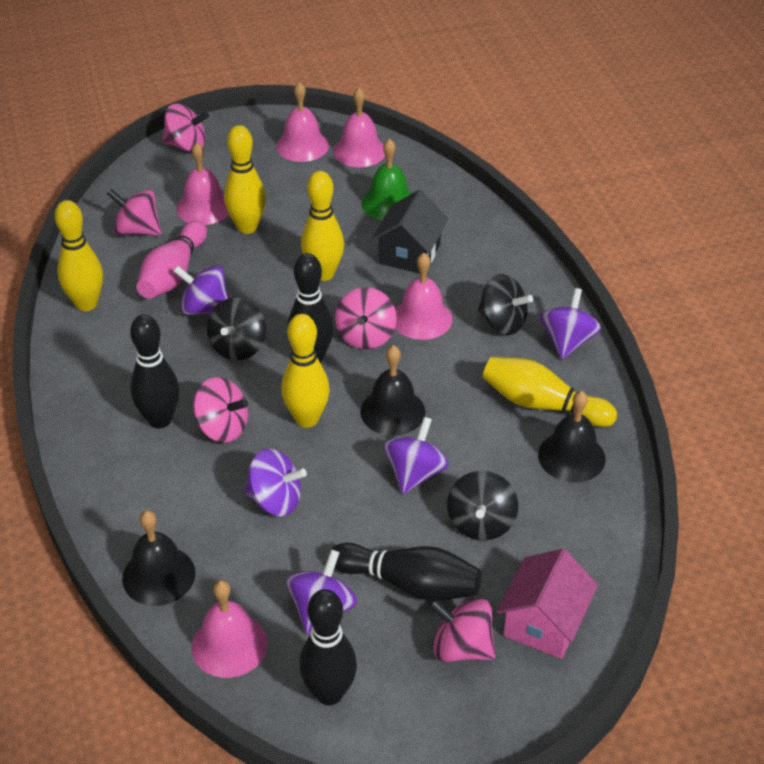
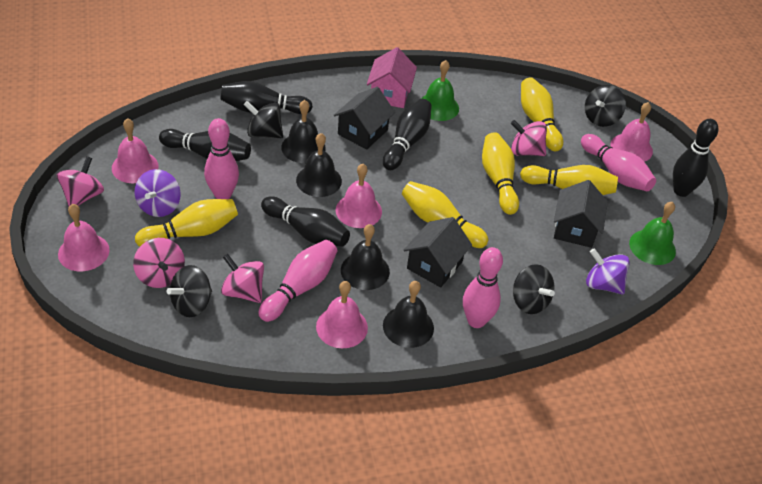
black bell: [122,510,196,606] [360,345,425,436] [538,391,606,483] = 3 -> [281,100,326,163] [296,133,342,197] [341,224,390,290] [383,281,434,348] = 4
black bowling pin: [130,314,179,428] [288,253,334,363] [299,589,357,705] [329,543,481,601] = 4 -> [159,129,251,161] [220,81,313,114] [261,196,350,246] [383,99,432,170] [673,119,718,197] = 5
black house: [372,190,448,274] = 1 -> [333,87,395,150] [404,217,472,287] [554,180,608,248] = 3
black spinning top: [207,298,266,360] [447,471,518,540] [478,274,533,335] = 3 -> [167,265,212,317] [244,101,283,138] [513,264,555,314] [585,85,626,127] = 4
green bell: [361,138,411,220] = 1 -> [421,60,459,121] [629,202,676,265] = 2
pink bowling pin: [136,221,207,299] = 1 -> [204,118,239,199] [258,240,337,322] [463,247,503,328] [581,134,656,191] = 4
pink spinning top: [107,189,162,236] [162,104,209,153] [193,377,248,443] [335,287,397,349] [428,598,496,662] = 5 -> [57,156,104,206] [133,238,185,288] [221,254,264,303] [511,120,547,156] = 4
purple spinning top: [173,265,228,315] [245,449,307,517] [286,549,357,634] [383,417,449,494] [540,288,601,359] = 5 -> [135,169,181,217] [586,248,630,295] = 2

